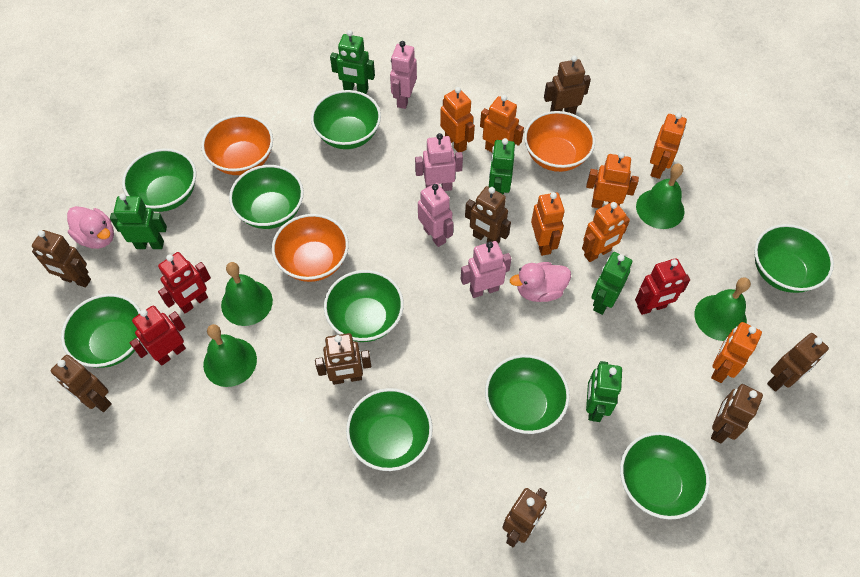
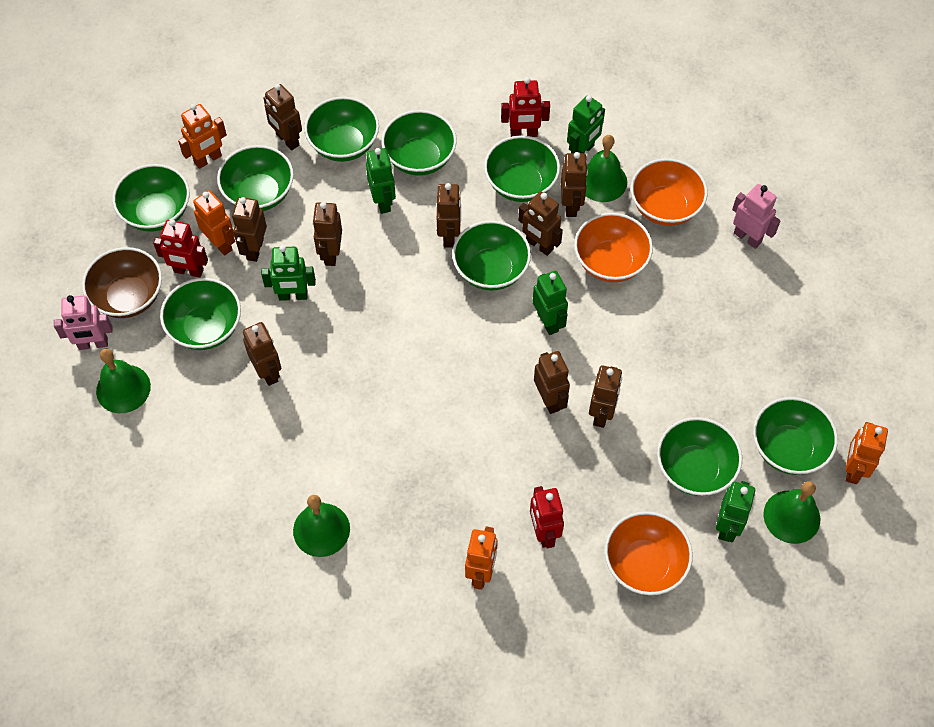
brown bowl: none = 0 -> [82,247,162,318] = 1
brown robot: [32,230,91,287] [51,355,112,412] [315,333,371,385] [465,186,511,244] [502,488,547,547] [544,56,591,114] [711,384,763,444] [767,333,829,392] = 8 -> [232,197,267,262] [243,322,281,386] [263,84,302,151] [312,202,342,266] [437,183,461,247] [518,192,563,256] [534,351,570,414] [561,152,588,217] [589,365,622,428] = 9
orange robot: [440,87,475,152] [480,95,524,152] [531,192,565,256] [582,201,630,262] [586,152,639,209] [650,112,687,179] [711,322,762,383] = 7 -> [178,104,227,169] [193,190,235,256] [465,526,498,590] [846,422,888,484] = 4
pink duck: [67,206,114,249] [510,262,571,302] = 2 -> none = 0
pink robot: [390,41,417,109] [415,133,463,191] [418,183,454,247] [461,241,511,298] = 4 -> [54,295,113,350] [732,184,781,249] = 2

